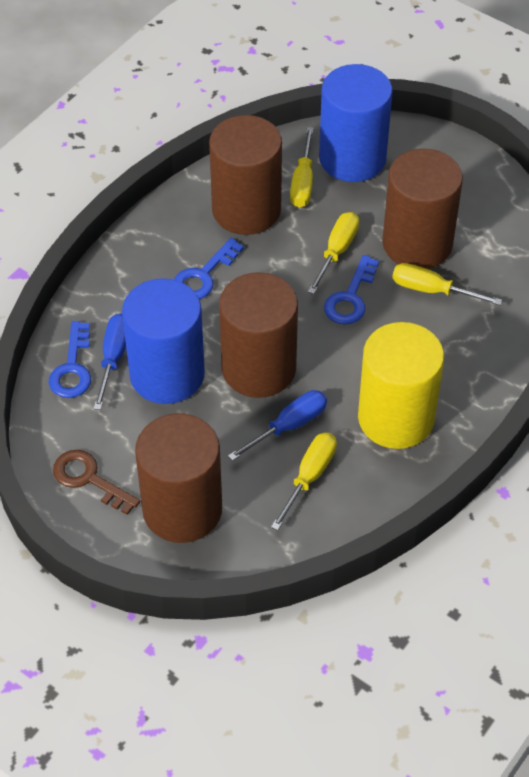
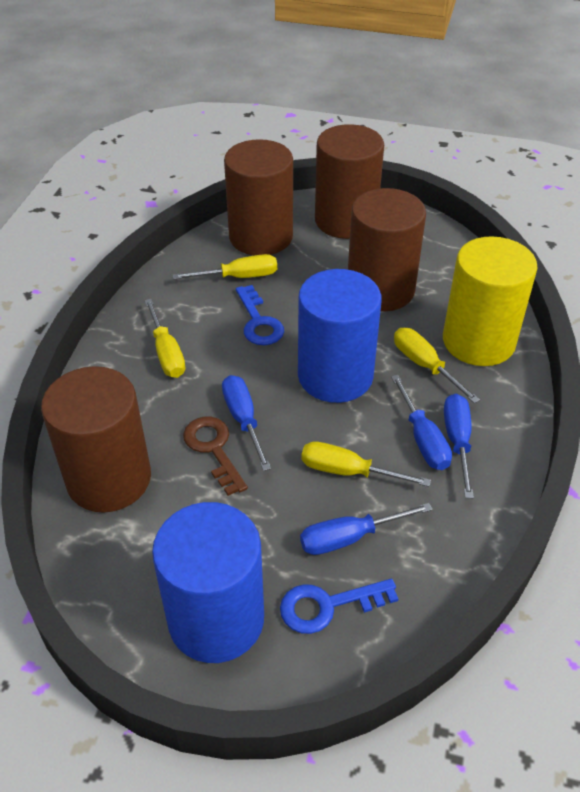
blue key: [49,321,91,398] [174,238,244,299] [324,255,379,324] = 3 -> [236,285,284,345] [280,579,398,634] = 2
blue screwdriver: [93,313,126,410] [228,390,327,461] = 2 -> [222,375,271,471] [300,503,433,555] [391,375,452,470] [444,394,474,498] = 4

